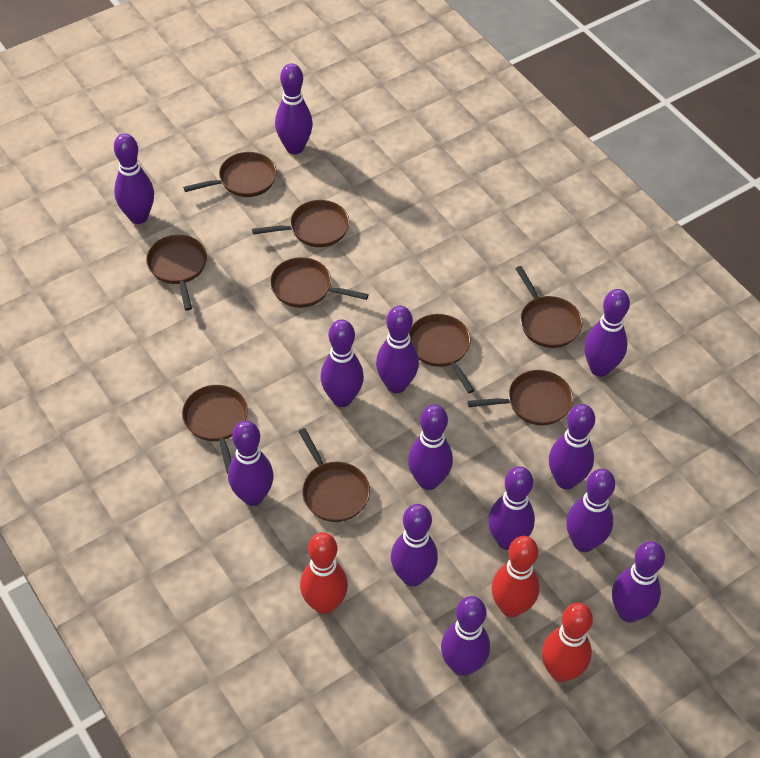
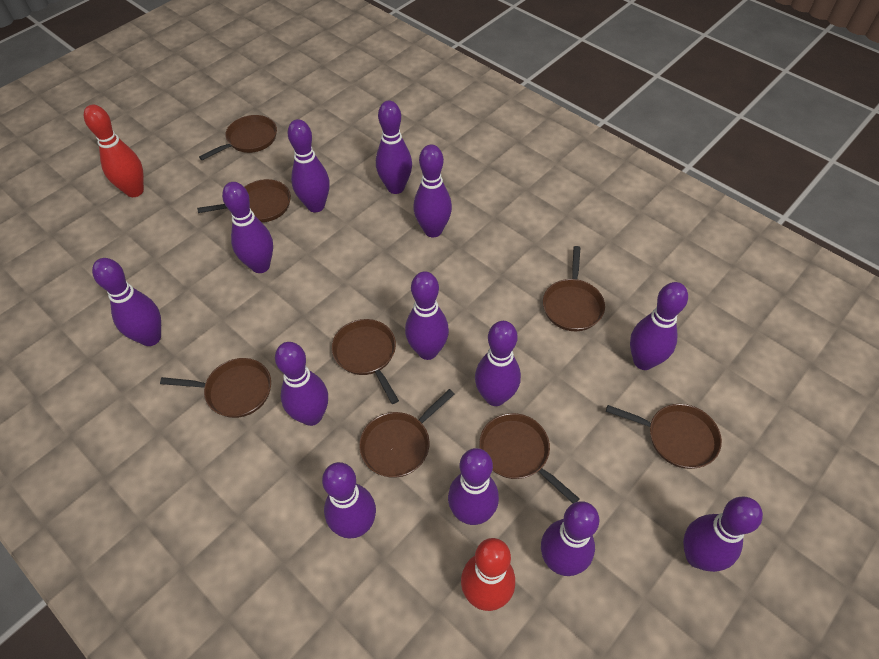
brown pan: [146,235,207,311] [182,385,248,474] [183,152,277,197] [252,200,349,247] [270,257,369,308] [298,428,370,522] [409,314,475,393] [467,370,573,425] [515,266,582,348] = 9 -> [160,358,271,418] [197,179,291,222] [199,115,277,160] [332,319,399,404] [359,389,454,478] [479,413,580,503] [543,246,605,331] [606,404,722,469] = 8
red bowling pin: [300,532,348,614] [491,536,540,617] [542,603,593,682] = 3 -> [84,105,144,197] [461,538,515,611] = 2

